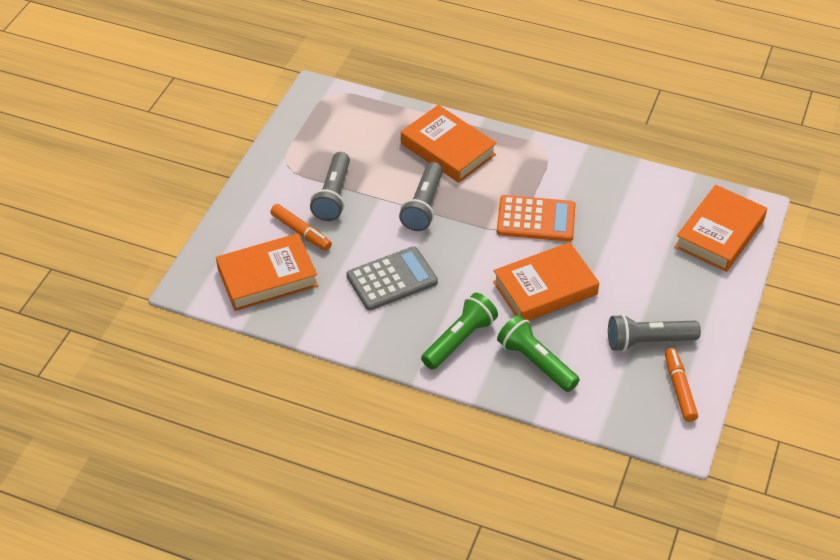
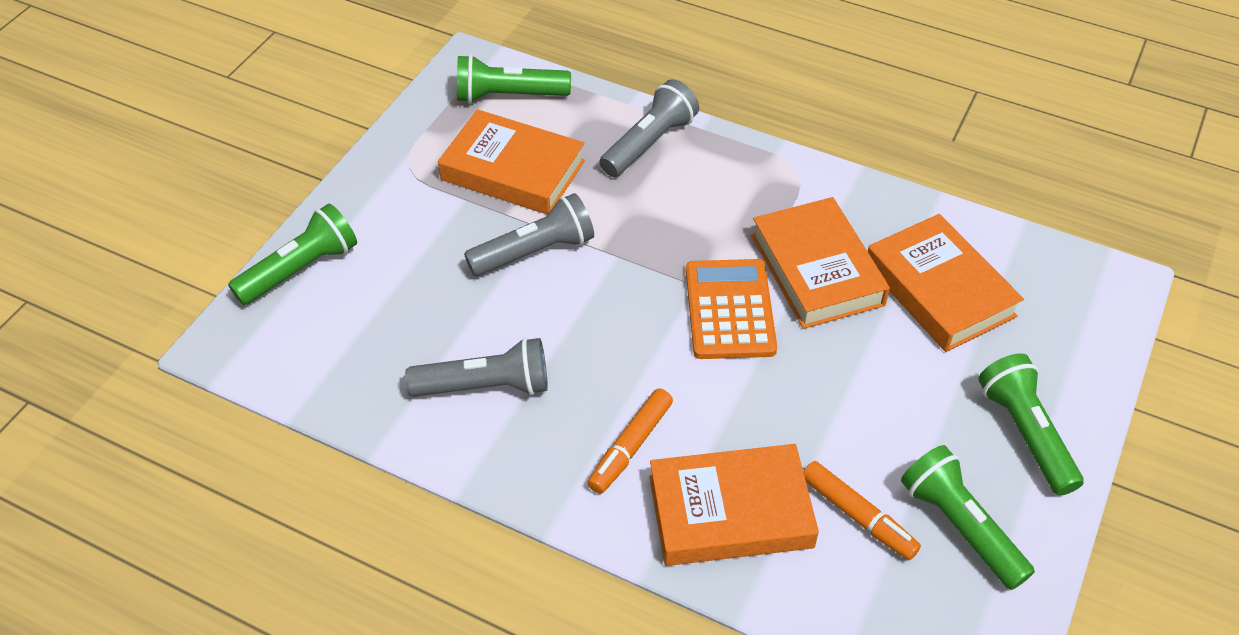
green flashlight: [421,293,498,370] [497,315,580,392] = 2 -> [228,204,357,305] [457,55,571,103] [901,445,1035,590] [978,353,1084,496] = 4
grey calculator: [347,246,438,310] = 1 -> none = 0

